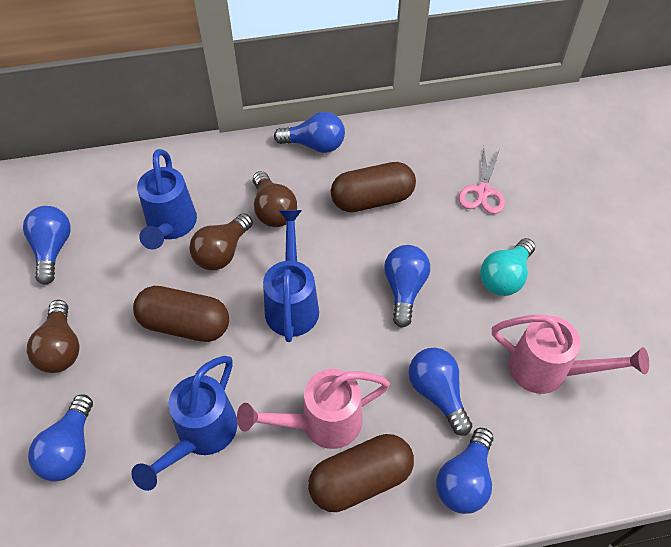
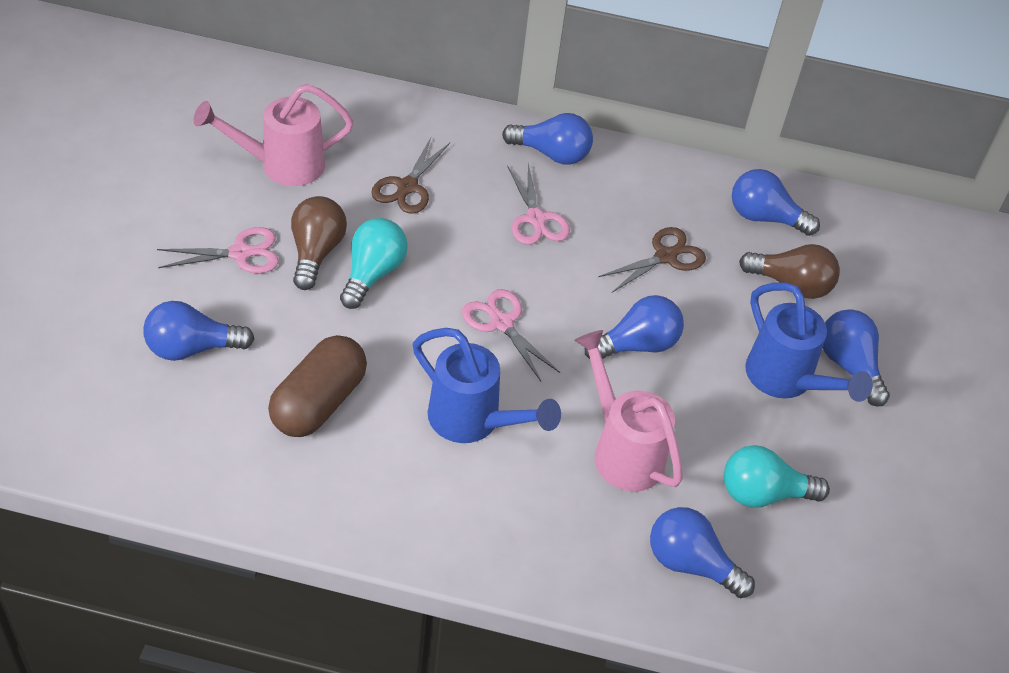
blue watering can: [131,356,238,491] [137,149,197,250] [263,210,319,342] = 3 -> [413,328,561,443] [745,282,873,402] = 2
brown capsule: [133,286,229,342] [308,434,414,512] [331,162,416,212] = 3 -> [268,335,367,437] = 1
brown light bulb: [27,300,80,373] [189,213,253,270] [253,171,297,227] = 3 -> [291,196,347,290] [739,244,840,299] = 2
brown scissors: none = 0 -> [371,138,450,214] [598,227,706,293] = 2
pink scissors: [458,146,505,214] = 1 -> [157,227,279,273] [462,289,560,381] [507,164,570,245] = 3
turquoise light bulb: [480,238,535,296] = 1 -> [340,218,408,309] [724,445,830,508] = 2

